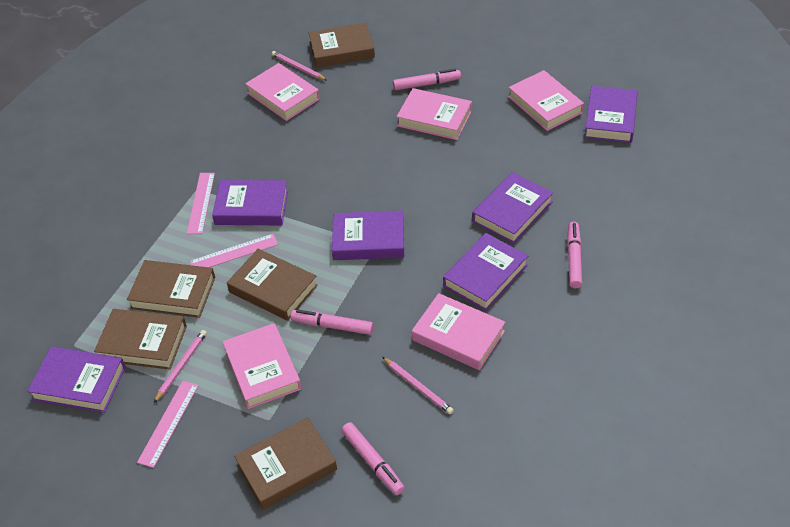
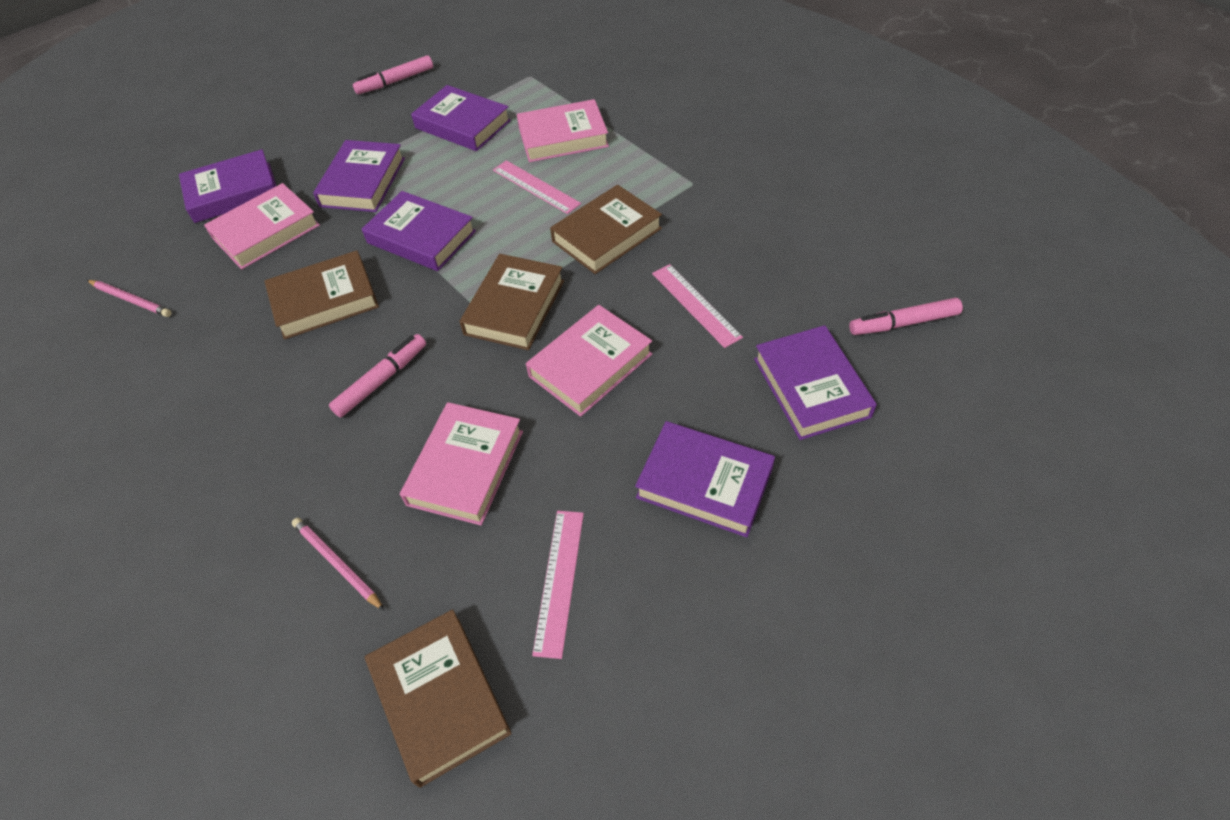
brown book: [94,309,187,370] [127,260,215,318] [227,249,318,321] [234,417,337,510] [309,23,375,67] = 5 -> [264,250,379,340] [365,609,512,788] [459,254,564,350] [550,185,662,274] = 4
pink book: [223,323,302,409] [245,63,320,121] [397,88,472,140] [412,293,505,370] [508,70,584,131] = 5 -> [204,183,320,269] [400,402,523,525] [517,99,609,162] [526,305,652,417] = 4
pink marker: [291,309,374,335] [341,422,405,495] [393,69,461,90] [567,222,582,288] = 4 -> [329,334,426,418] [353,55,433,94] [849,298,963,335] = 3
pink pencil: [154,330,207,403] [272,51,327,80] [382,357,454,414] = 3 -> [87,280,171,317] [292,518,385,611] = 2

